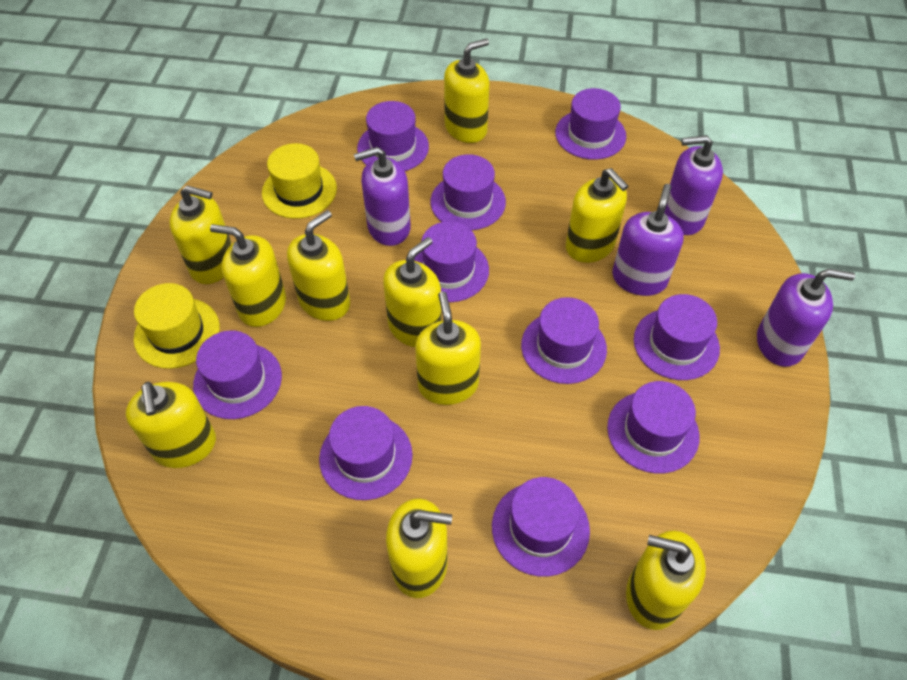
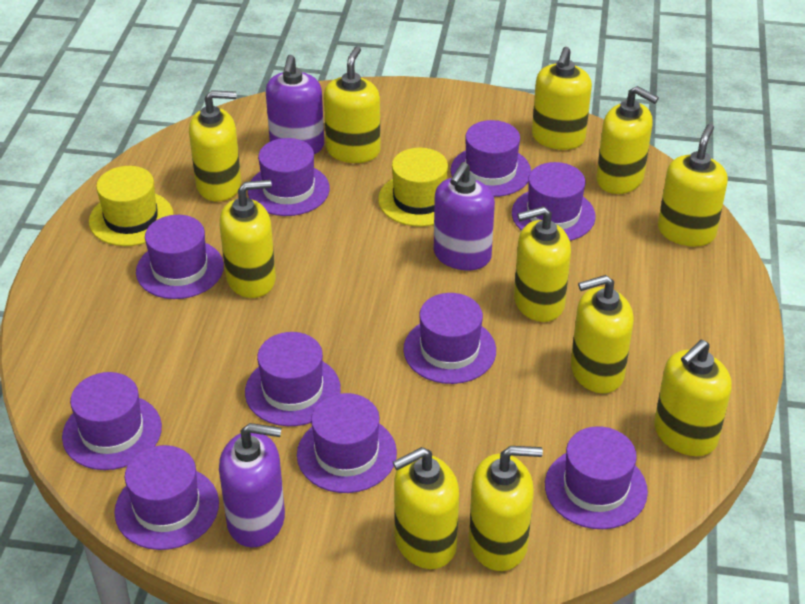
purple soap dispenser: [354,147,411,246] [612,184,684,296] [664,135,723,235] [757,269,855,367] = 4 -> [219,423,285,547] [266,55,324,154] [434,162,495,270] = 3
yellow soap dispenser: [126,382,216,468] [169,185,232,284] [210,224,286,327] [287,210,350,321] [383,237,442,347] [386,498,452,598] [415,291,481,405] [444,38,489,143] [566,168,628,263] [626,530,706,630] = 10 -> [189,90,241,201] [219,180,276,298] [324,46,381,163] [393,447,459,569] [469,446,543,571] [514,206,571,322] [532,47,592,150] [571,275,634,393] [596,86,659,194] [654,339,732,456] [658,124,728,247] = 11

